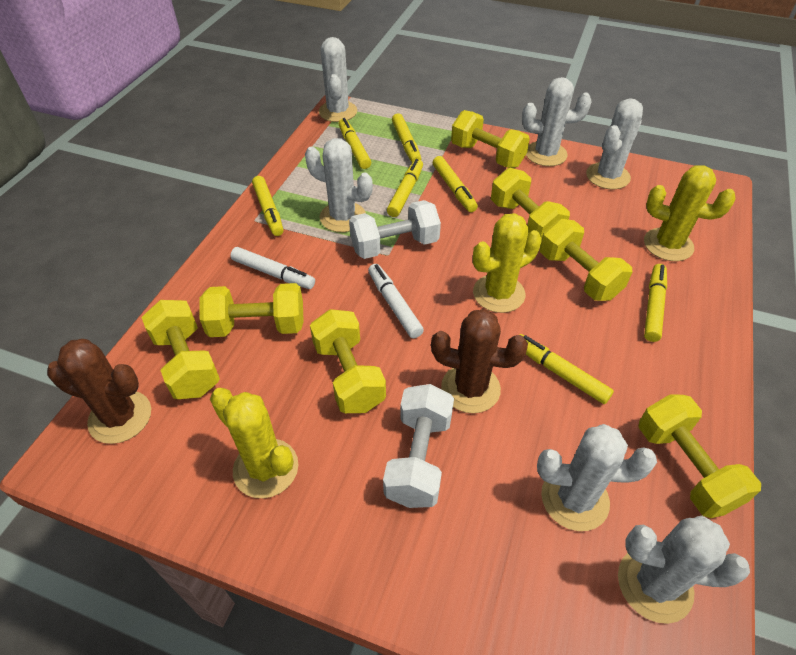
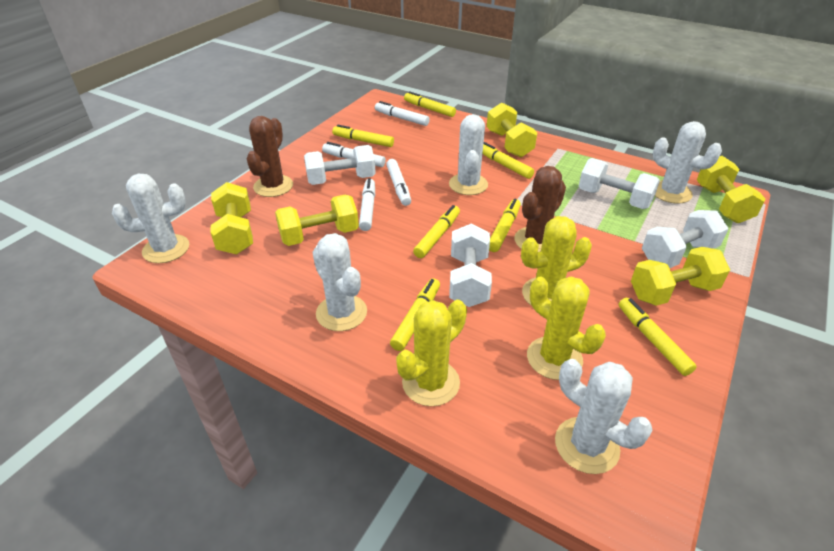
white cactus: [305,138,373,232] [319,37,357,122] [522,77,592,166] [537,424,657,531] [586,98,643,189] [618,516,750,624] = 6 -> [112,174,189,263] [312,233,367,331] [449,114,488,195] [555,359,653,474] [653,121,722,204] = 5
white dumbbell: [349,200,441,259] [383,384,454,508] = 2 -> [304,145,376,185] [449,223,492,307] [579,158,660,209] [642,210,728,268] = 4
white marker: [230,247,315,289] [368,264,424,338] = 2 -> [322,142,386,167] [359,178,375,231] [375,101,430,126] [386,159,411,206] = 4
yellow dumbbell: [141,300,220,399] [200,283,304,337] [310,309,386,413] [451,110,530,168] [491,168,570,239] [540,219,632,301] [638,394,761,518] = 7 -> [211,182,253,254] [275,195,359,246] [487,102,537,157] [631,247,730,306] [697,156,765,223] = 5

